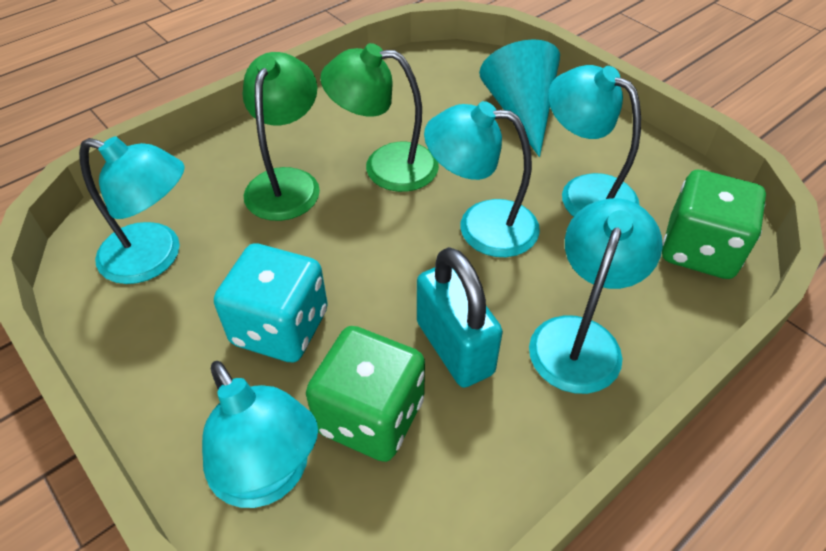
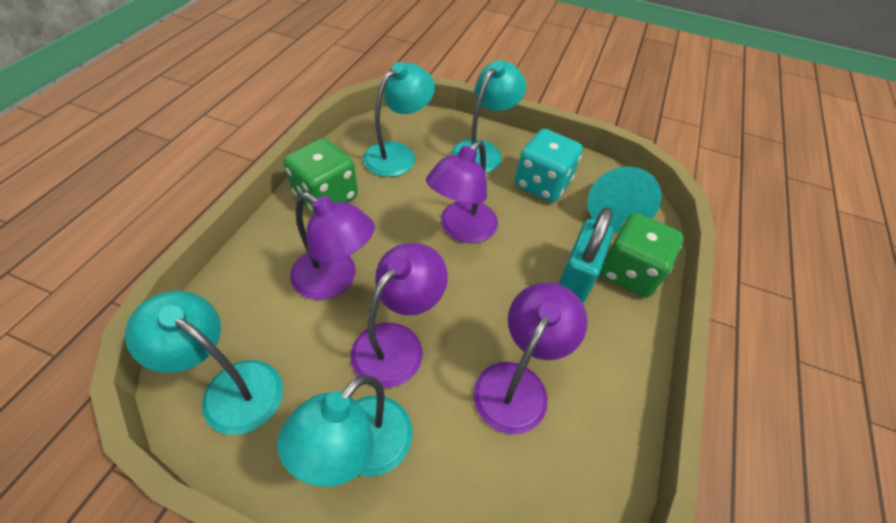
green lamp: [243,52,320,221] [320,43,439,192] = 2 -> none = 0
purple lamp: none = 0 -> [290,192,375,300] [351,243,448,388] [426,141,498,243] [473,282,588,434] = 4
turquoise lamp: [79,136,185,284] [202,361,318,508] [424,101,540,257] [529,198,663,394] [548,65,641,217] = 5 -> [125,291,283,435] [277,375,413,487] [363,62,435,177] [451,61,526,173] = 4

